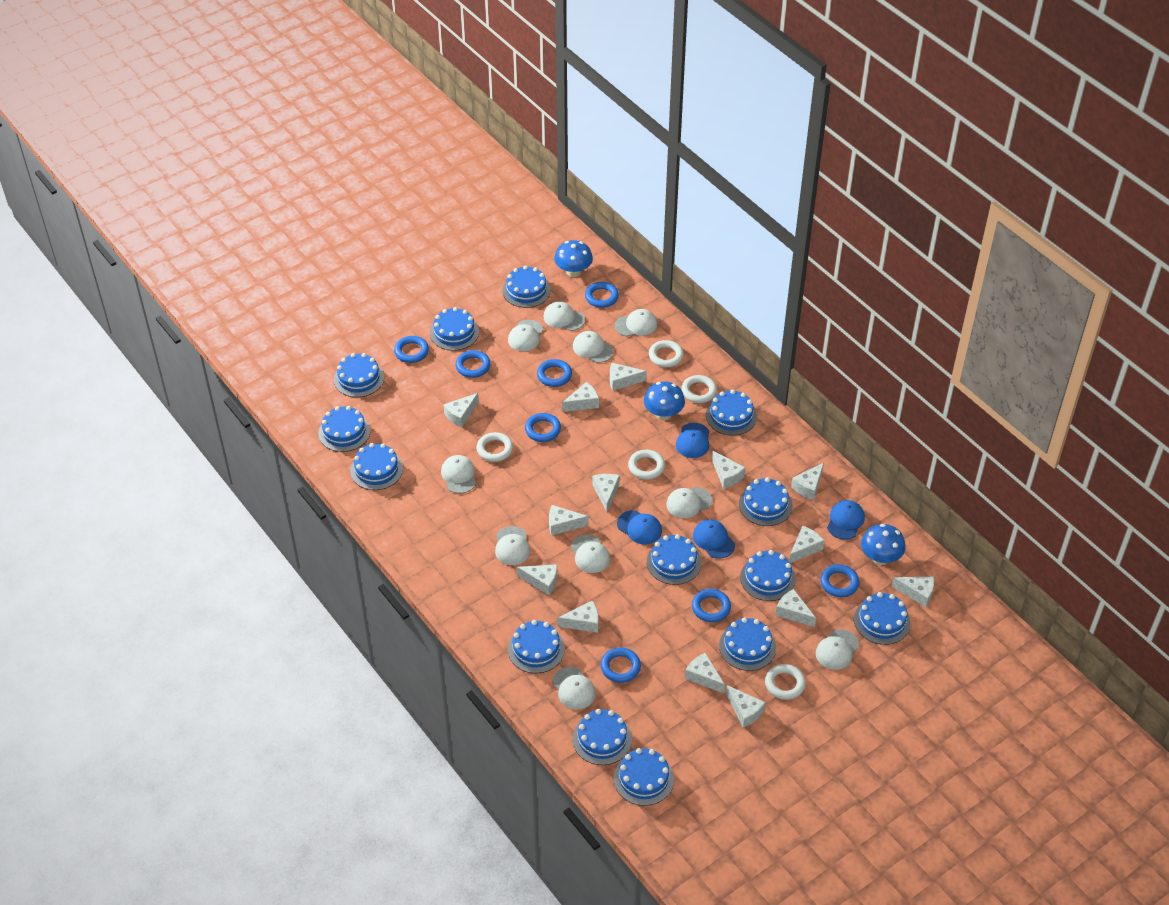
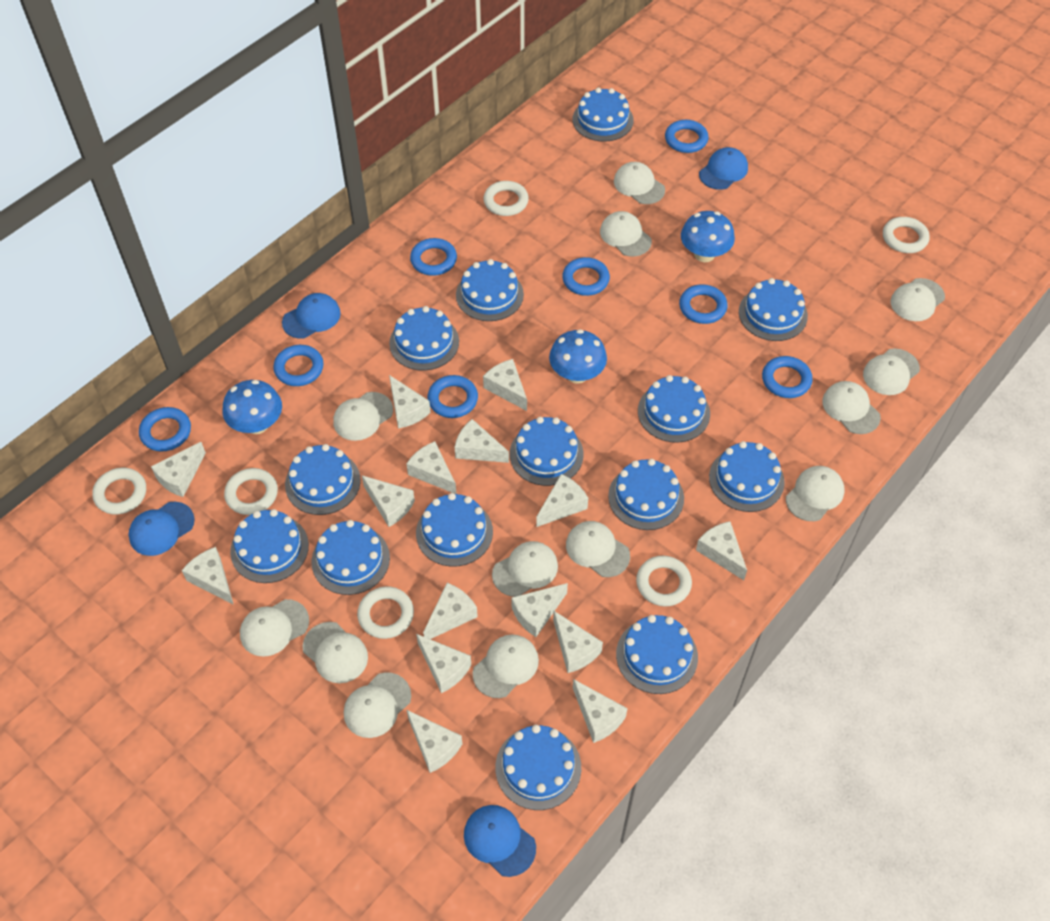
white cap: [441,455,476,494] [495,526,530,565] [508,320,543,351] [543,301,585,331] [552,667,596,710] [571,534,610,573] [573,331,614,363] [615,309,657,336] [666,487,712,518] [816,629,859,670] = 10 -> [240,599,309,657] [303,622,368,683] [333,392,393,441] [344,672,411,738] [472,634,539,698] [492,541,558,597] [566,521,630,577] [600,211,652,256] [614,162,665,204] [786,466,845,521] [822,381,881,434] [863,348,920,395] [891,278,945,321] = 13
white cheese: [443,393,479,428] [517,564,557,595] [549,505,588,536] [557,600,599,633] [562,382,599,412] [593,474,620,512] [610,363,647,391] [685,653,725,693] [712,451,745,489] [726,685,765,728] [775,589,816,627] [789,525,824,563] [791,462,824,500] [891,577,934,607] = 14 -> [151,442,206,497] [182,547,234,605] [362,475,415,527] [389,375,431,429] [406,441,457,494] [407,710,462,773] [416,634,471,693] [423,583,478,639] [455,419,509,463] [483,359,527,411] [511,583,568,637] [536,474,588,527] [553,611,603,673] [573,679,628,743] [696,521,747,580] = 15
white ring: [476,432,513,462] [628,450,665,480] [649,340,684,367] [681,375,717,403] [765,664,806,700] = 5 -> [92,468,146,514] [224,468,278,515] [357,586,414,639] [483,181,529,216] [636,556,692,606] [883,217,930,253] = 6

